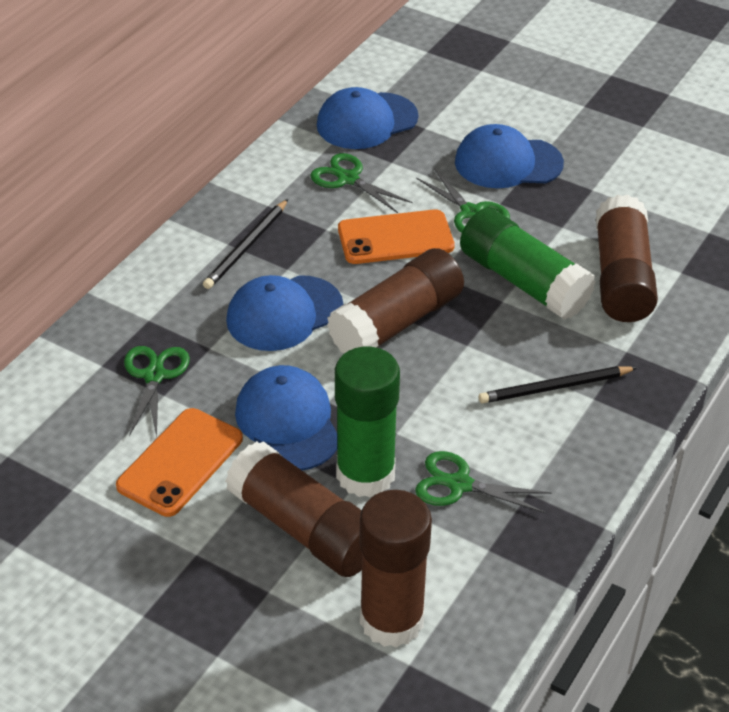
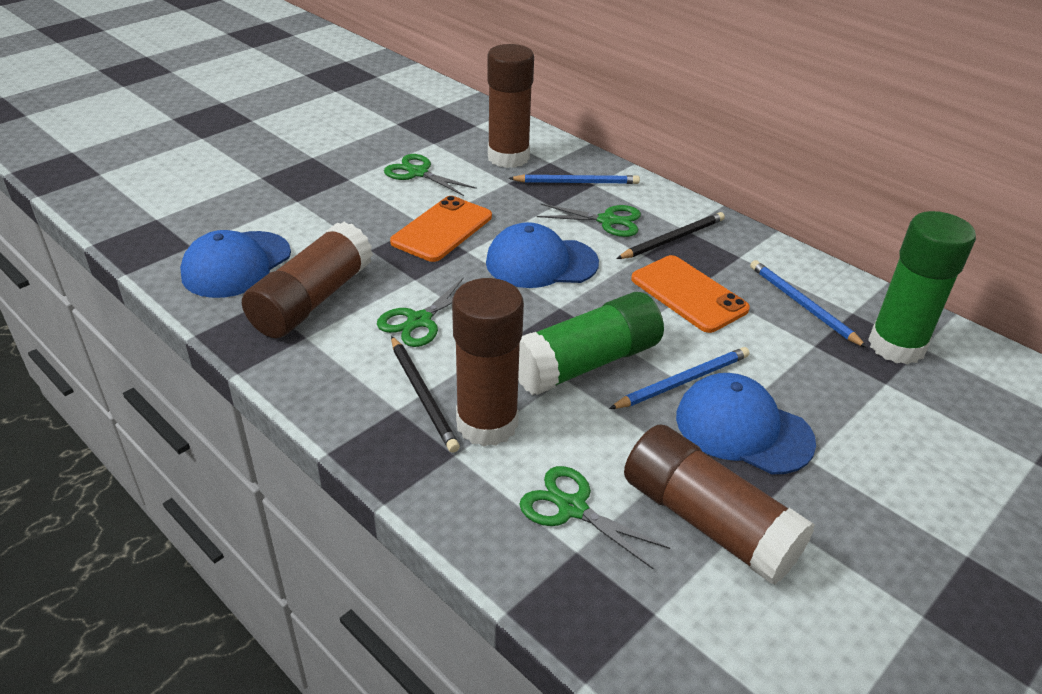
blue cap: [226,275,343,351] [235,365,337,471] [317,87,418,149] [455,124,564,188] = 4 -> [180,230,291,298] [486,222,599,288] [676,373,816,474] = 3
blue pencil: none = 0 -> [508,174,640,184] [609,347,750,409] [750,260,867,348] = 3

